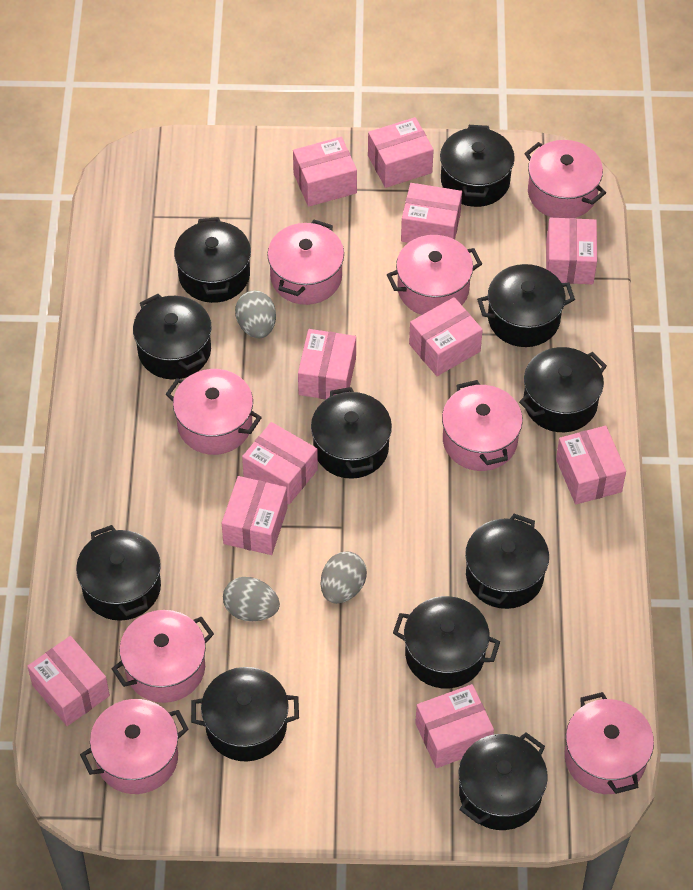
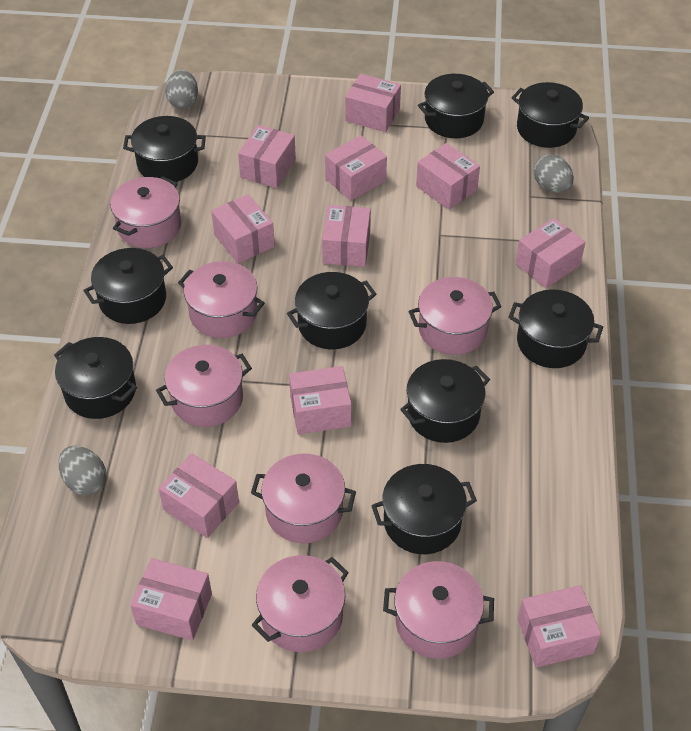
black pot: [76,525,161,621] [133,294,212,379] [174,217,251,303] [191,667,299,761] [311,387,392,479] [393,596,500,689] [440,125,515,207] [459,732,548,830] [465,514,549,609] [477,264,575,347] [519,347,607,432] = 11 -> [54,337,137,419] [83,248,173,324] [123,116,206,182] [287,272,376,349] [371,464,477,554] [400,359,490,443] [418,74,494,138] [508,289,603,368] [511,82,589,148] = 9
pink pot: [80,699,189,794] [112,610,214,703] [166,369,262,455] [267,220,344,305] [387,235,482,315] [442,380,523,471] [524,140,606,218] [565,692,654,794] = 8 -> [110,176,181,248] [156,345,252,427] [178,261,265,338] [251,453,356,543] [252,555,349,652] [383,561,494,659] [409,277,502,355] = 7

